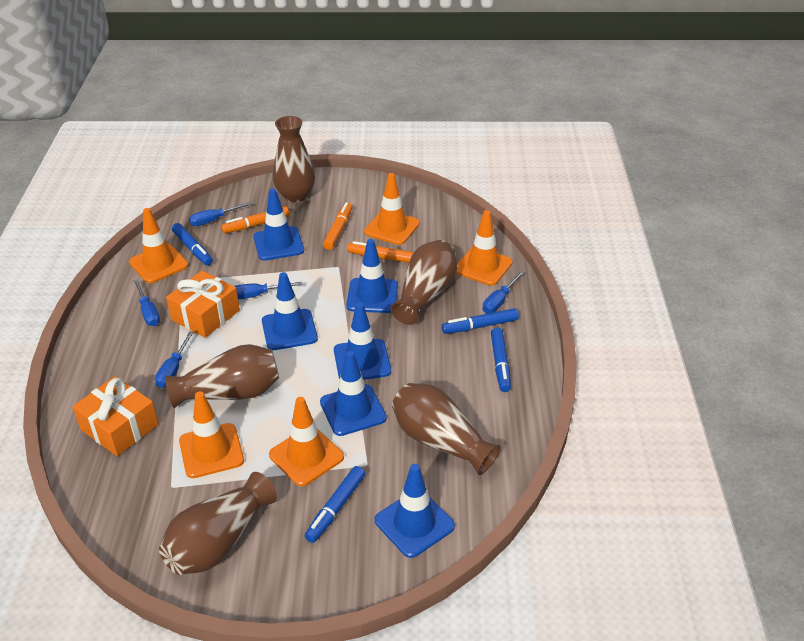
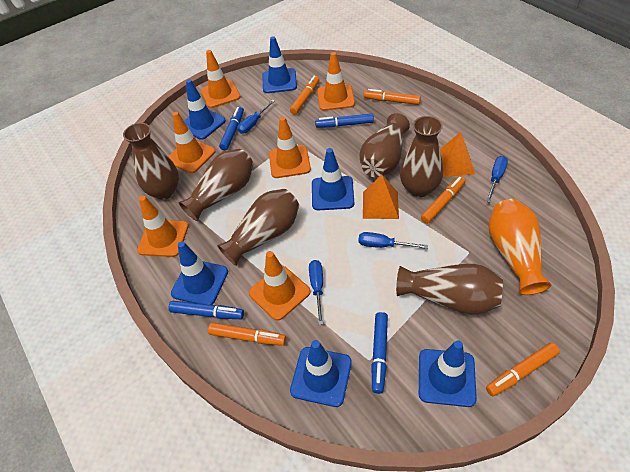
blue screwdriver: [134,279,160,326] [155,331,194,388] [189,202,252,226] [235,282,302,300] [483,271,524,314] = 5 -> [238,100,275,134] [309,260,323,325] [358,232,428,249] [486,156,508,202] = 4
brown vase: [159,472,277,575] [165,344,279,408] [273,116,315,203] [390,240,457,325] [392,383,501,475] = 5 -> [123,123,179,200] [179,149,253,221] [217,189,299,266] [360,113,410,177] [396,264,503,315] [400,116,443,197] = 6
orange gift: [73,376,159,456] [166,271,240,338] = 2 -> none = 0
orange marker: [221,206,289,233] [323,202,353,250] [347,241,414,263] = 3 -> [208,323,286,346] [290,76,320,114] [364,89,421,105] [421,176,465,224] [486,343,560,396] = 5
orange pyramid: none = 0 -> [363,175,399,219] [440,132,475,177] = 2
orange traffic cone: [129,208,189,283] [179,391,244,478] [269,397,344,486] [364,173,420,245] [456,210,513,286] = 5 -> [137,196,189,257] [168,112,216,173] [201,50,241,108] [249,251,311,321] [269,117,311,178] [317,52,355,111] = 6
orange vase: none = 0 -> [489,199,551,295] = 1

